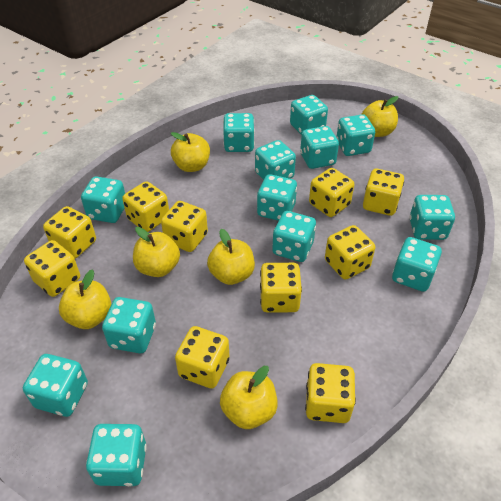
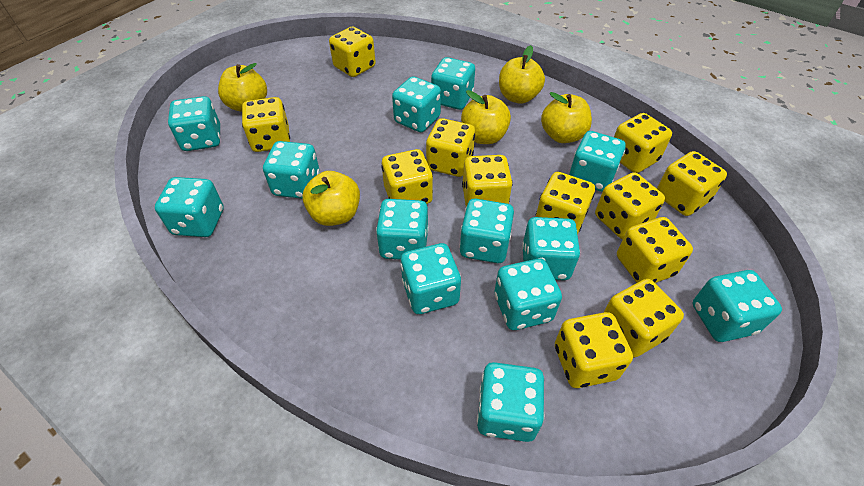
yellow apple: [59,270,111,329] [133,227,180,277] [171,132,210,172] [207,229,255,285] [220,366,278,429] [361,96,398,137] = 6 -> [218,63,267,112] [302,171,360,226] [461,90,511,144] [499,45,545,104] [541,92,592,143] = 5
yellow dice: [24,240,80,297] [43,206,96,259] [122,181,169,232] [161,201,208,252] [175,326,230,388] [260,263,302,313] [305,363,356,423] [309,168,354,217] [325,225,375,280] [363,169,404,216] = 10 -> [242,97,290,152] [329,26,376,77] [381,149,433,204] [426,118,475,177] [462,155,513,206] [536,172,595,234] [555,312,633,388] [595,172,665,239] [603,279,684,358] [614,113,672,173] [617,217,693,283] [657,151,727,216] = 12

